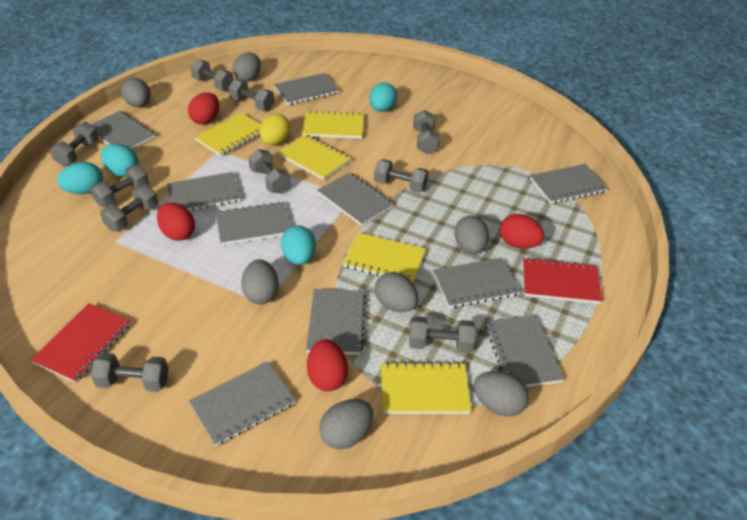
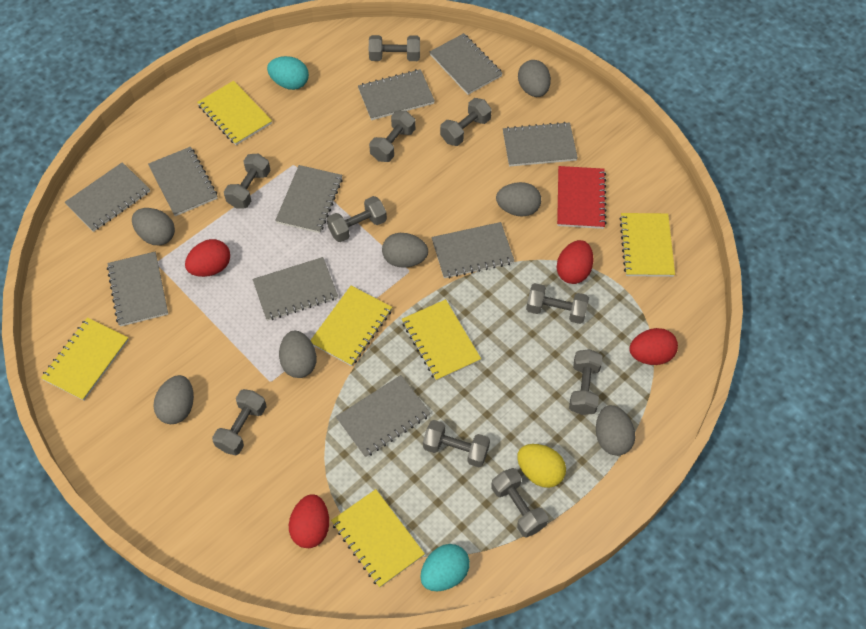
red notebook: [31,303,131,383] [523,257,602,304] = 2 -> [557,166,607,229] = 1
turquoise egg: [57,162,103,194] [101,144,139,177] [281,225,316,265] [369,82,397,112] = 4 -> [267,56,309,90] [420,544,470,591] = 2
yellow notebook: [195,113,261,156] [278,134,351,180] [302,111,364,139] [343,232,426,283] [381,362,472,414] = 5 -> [41,317,129,401] [197,81,272,145] [310,286,392,366] [331,489,425,588] [402,299,481,381] [619,213,675,277] = 6

